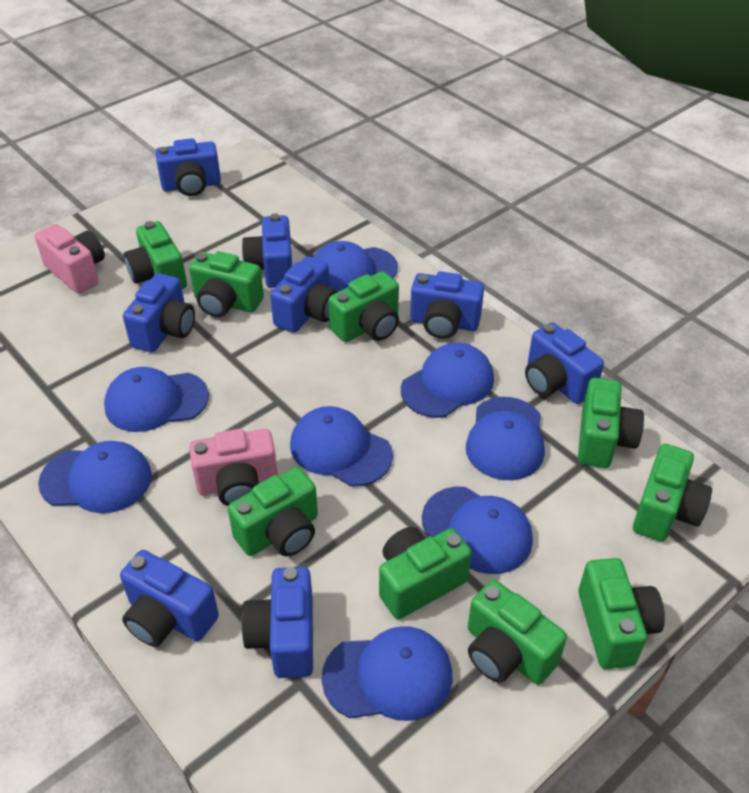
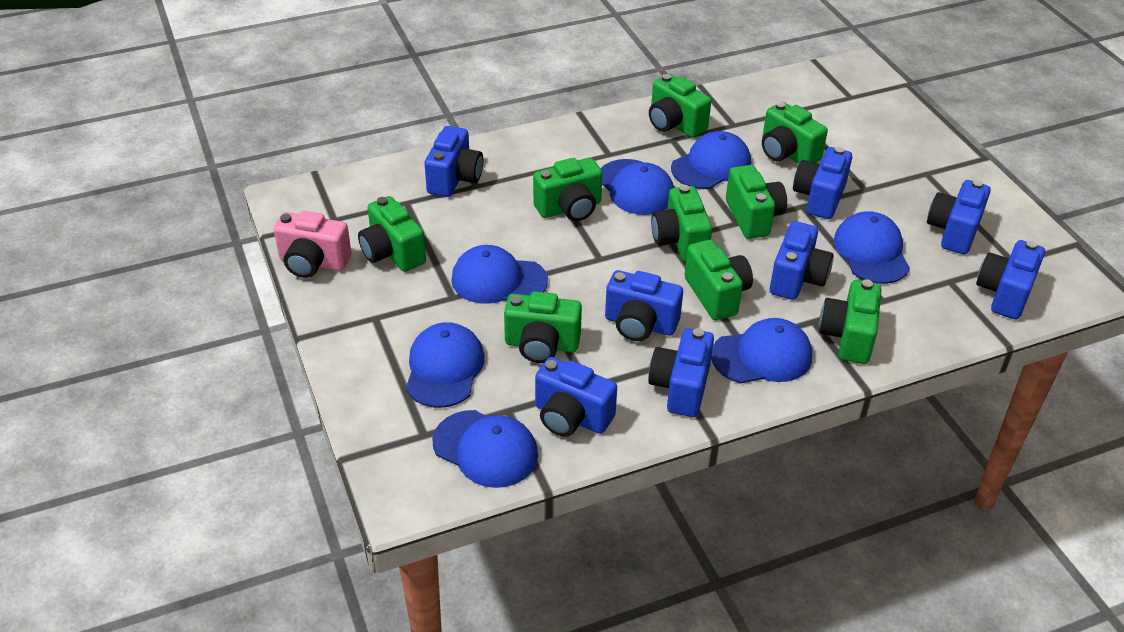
blue cap: [38,441,152,513] [104,367,209,432] [290,406,393,487] [313,241,398,292] [322,626,452,721] [401,343,494,418] [422,487,533,574] [466,397,545,480] = 8 -> [406,322,485,408] [432,410,538,488] [451,245,548,304] [601,159,674,215] [671,131,751,189] [711,318,812,383] [834,211,910,284] = 7
pink camera: [35,224,105,294] [189,429,278,506] = 2 -> [274,211,351,278] = 1

